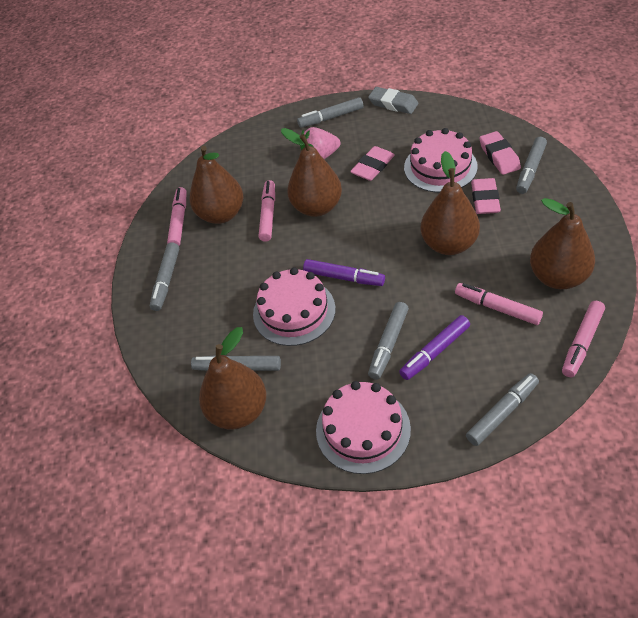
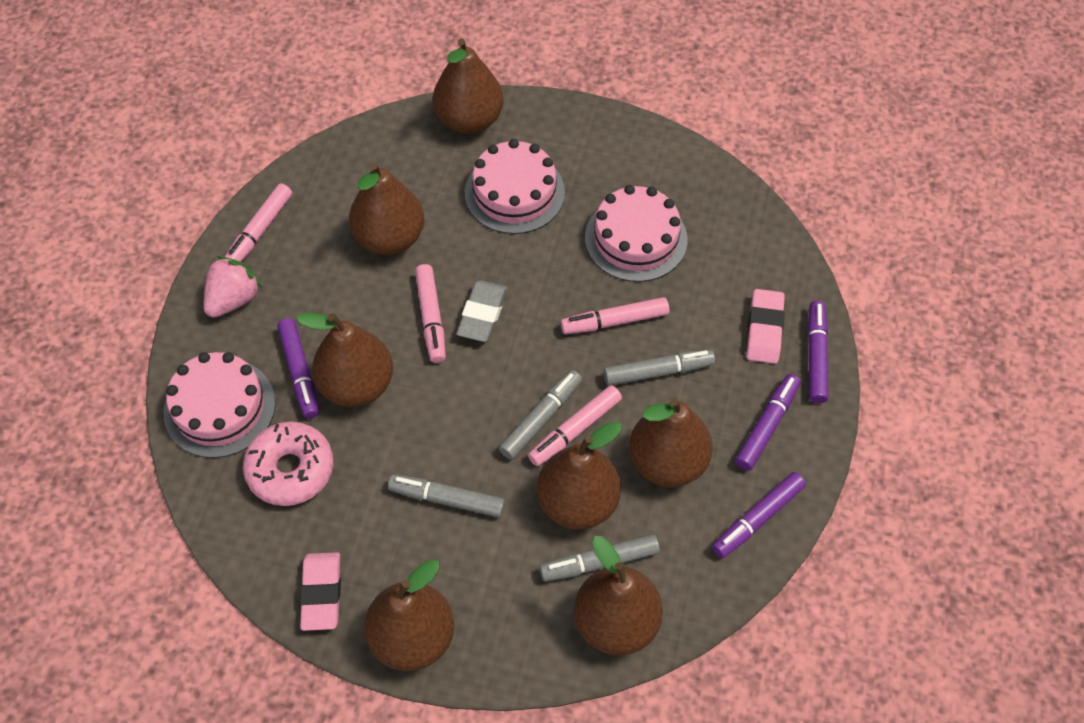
brown pear: [190,146,243,224] [199,327,266,430] [281,128,342,217] [421,151,480,255] [530,198,595,289] = 5 -> [296,313,393,407] [349,162,425,255] [364,560,454,671] [433,38,504,134] [537,421,622,530] [574,536,663,655] [629,398,713,487] = 7
grey marker: [150,242,179,311] [191,355,281,371] [297,97,363,128] [368,302,409,380] [466,373,539,446] [516,137,547,194] = 6 -> [388,474,505,518] [499,370,582,460] [540,534,660,582] [604,349,715,386] = 4
pink donut: none = 0 -> [243,422,333,506] = 1
pink eraser: [350,146,395,181] [471,178,501,214] [479,131,521,175] = 3 -> [300,552,341,631] [747,289,785,364] = 2
purple marker: [303,259,385,286] [399,315,470,380] = 2 -> [277,318,319,419] [712,472,806,558] [735,374,800,471] [807,301,828,403] = 4

